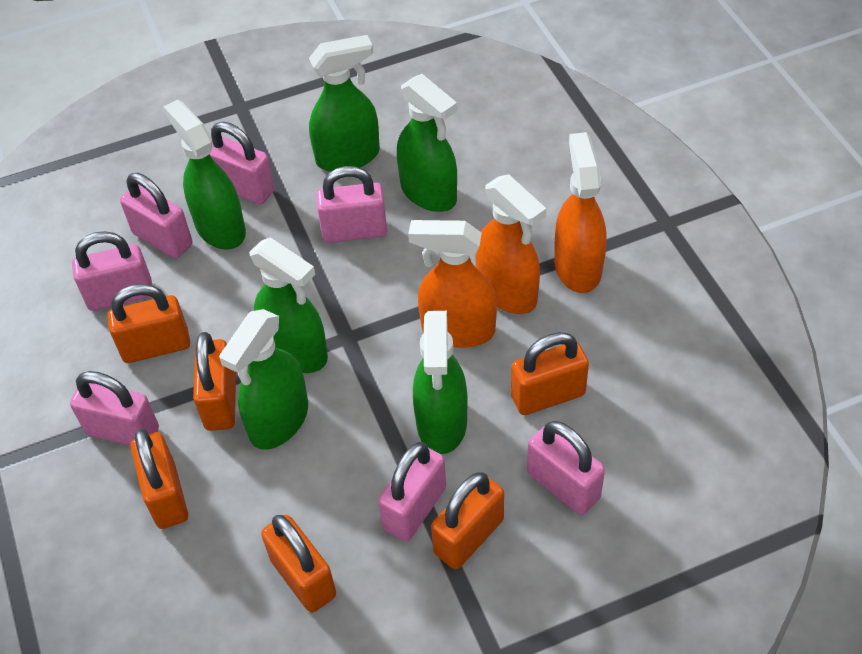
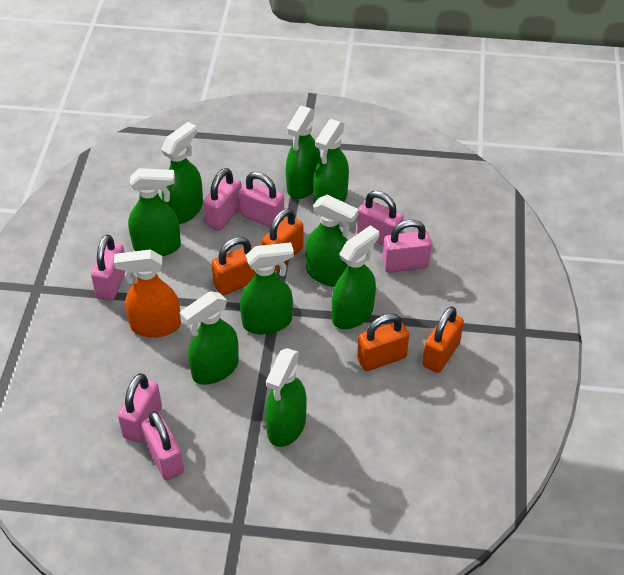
green spray bottle: [163,100,246,250] [219,309,308,450] [249,237,328,373] [309,35,380,172] [397,74,457,212] [413,311,468,454] = 6 -> [128,168,181,256] [161,122,203,224] [180,291,239,385] [240,242,294,334] [265,348,306,447] [286,106,321,199] [305,195,359,287] [313,119,349,203] [332,225,379,329] = 9
orange padlock: [107,284,190,363] [130,429,188,529] [193,332,236,431] [261,515,336,613] [431,472,504,569] [511,332,589,415] = 6 -> [211,237,255,295] [262,208,304,271] [357,313,409,371] [422,306,464,373] = 4
orange spray bottle: [408,220,497,348] [475,174,546,314] [554,132,607,293] = 3 -> [114,249,181,338] = 1

